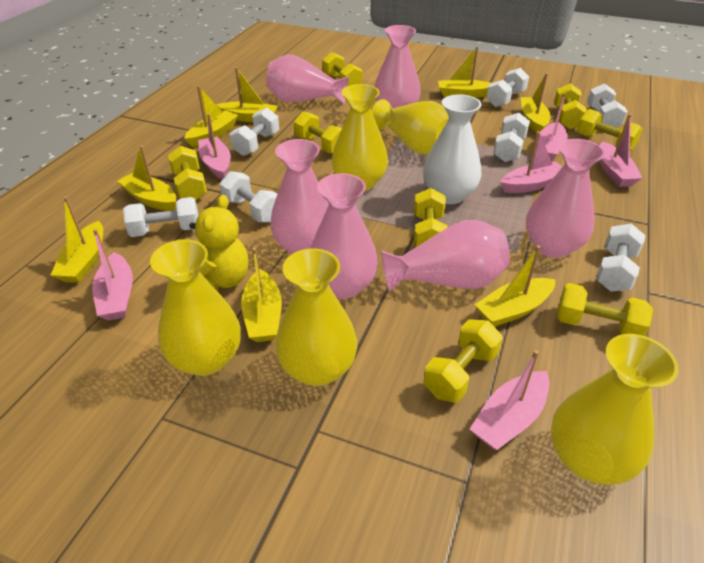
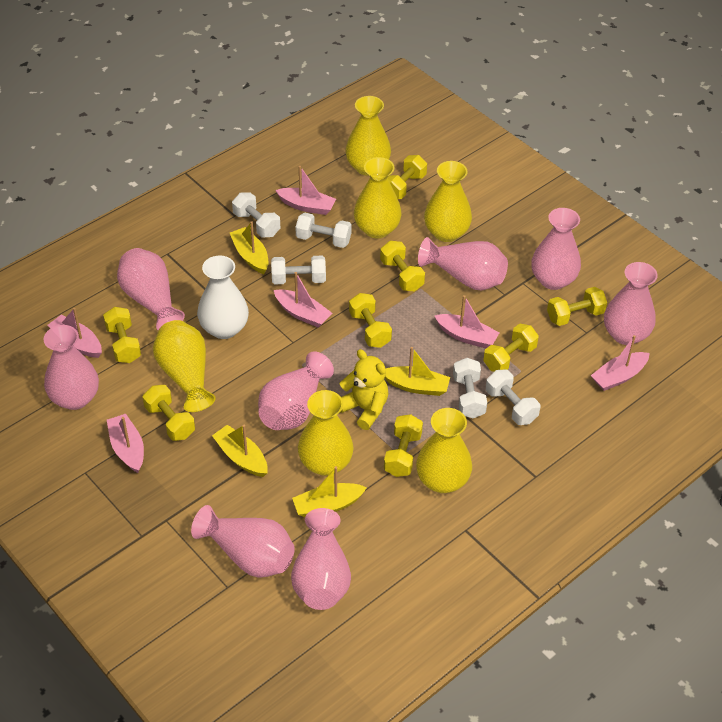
pink vase: [266,55,349,105] [270,139,329,254] [310,173,378,299] [375,25,421,109] [381,220,510,292] [526,139,605,258] = 6 -> [43,325,99,410] [117,248,185,330] [191,505,295,578] [258,351,334,430] [291,508,351,610] [418,237,508,290] [531,208,581,290] [604,262,658,345] = 8
white dumbbell: [123,197,198,237] [220,171,277,223] [230,108,279,156] [486,68,529,107] [493,113,530,162] [587,83,627,127] [596,224,646,292] = 7 -> [232,192,280,238] [271,256,326,284] [296,213,352,248] [453,358,487,418] [486,369,540,425] = 5
yellow boat: [51,196,103,283] [117,146,176,211] [185,86,238,147] [216,67,278,122] [241,248,282,342] [438,46,491,98] [475,245,556,327] [521,73,550,133] = 8 -> [212,425,268,477] [230,221,268,274] [292,466,367,517] [385,347,450,396] = 4
yellow vase: [150,239,241,376] [275,248,357,386] [332,84,388,191] [371,99,449,155] [551,334,679,485] = 5 -> [153,320,216,412] [298,390,353,476] [345,96,391,176] [354,157,402,239] [416,408,472,493] [424,161,472,242] = 6

